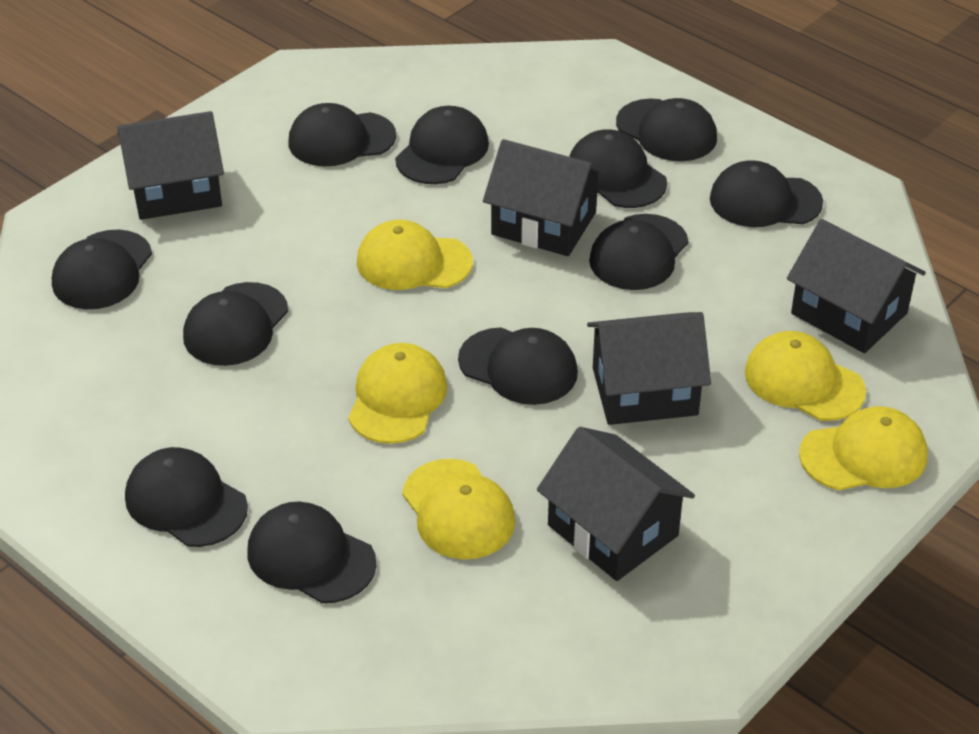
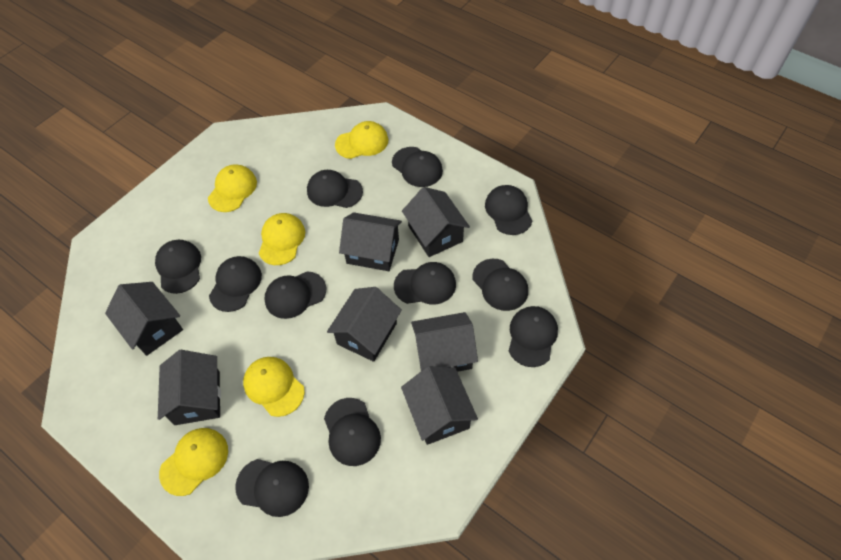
black house: [118,111,224,220] [483,139,606,256] [537,427,695,581] [587,312,711,425] [787,219,926,353] = 5 -> [105,282,183,356] [158,350,221,425] [327,287,402,362] [339,212,402,271] [401,366,478,445] [402,187,470,257] [411,312,478,372] = 7

